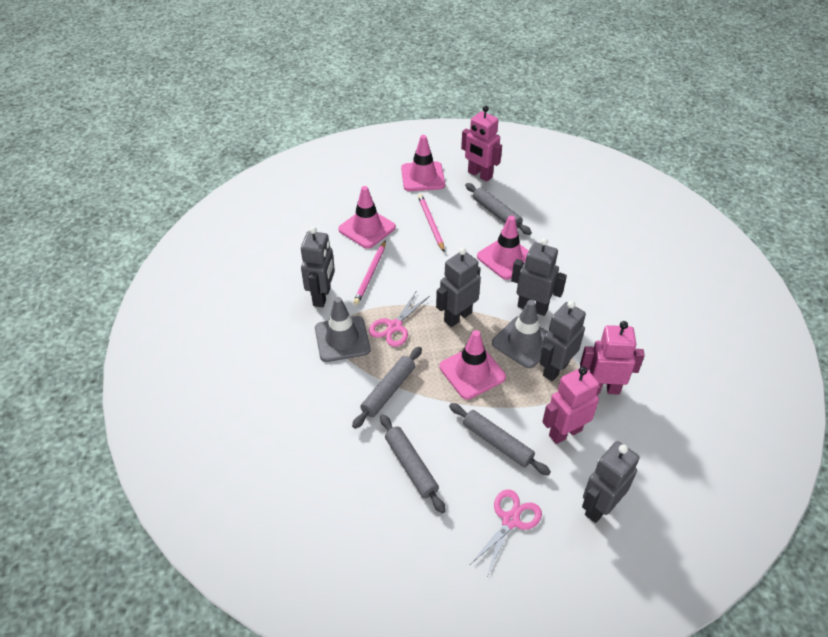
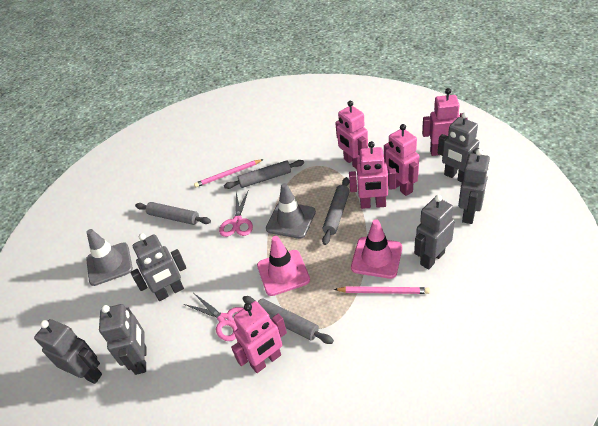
grey robot: [301,227,335,307] [436,248,481,327] [511,238,567,316] [540,301,586,381] [582,441,639,523] = 5 -> [34,319,102,384] [99,304,146,375] [131,233,186,301] [414,195,455,270] [438,112,483,182] [458,149,490,224] = 6
pink robot: [461,105,502,182] [542,366,601,444] [580,321,645,395] = 3 -> [231,301,287,373] [335,101,368,169] [349,141,396,209] [384,124,419,196] [422,88,468,156] = 5
pink traffic cone: [338,186,396,249] [401,135,445,191] [439,330,506,400] [477,215,529,280] = 4 -> [257,236,310,296] [351,219,402,279] = 2

